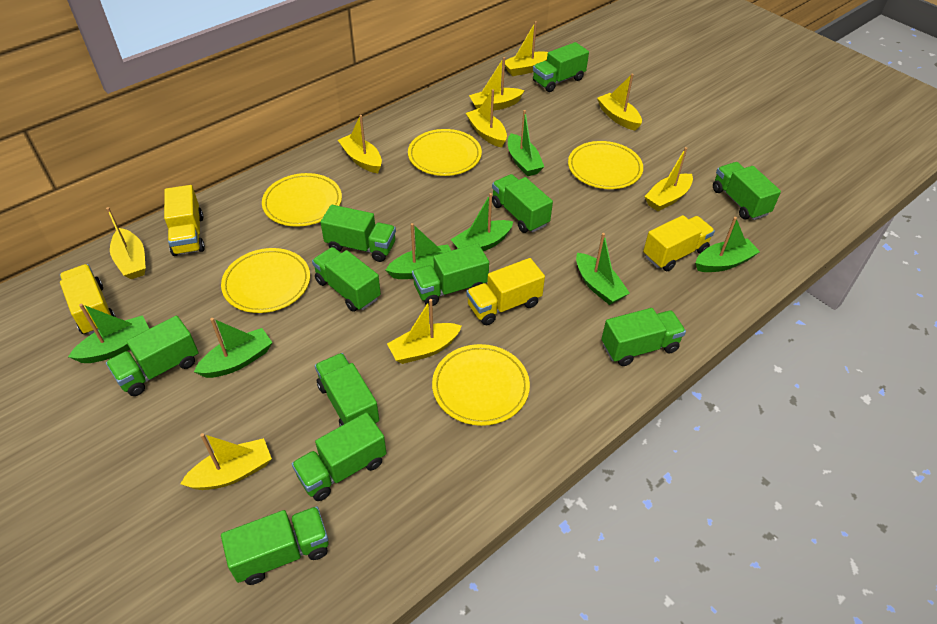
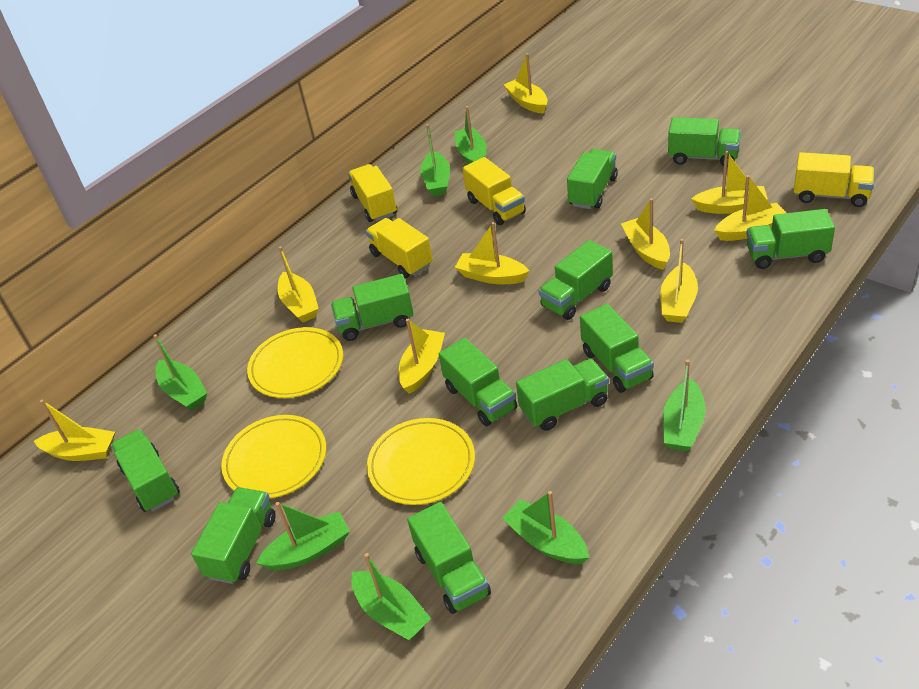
yellow plate: [221,248,310,313] [262,173,342,227] [408,129,482,176] [432,344,530,426] [568,141,643,189] = 5 -> [221,415,326,498] [247,327,343,398] [367,418,475,505] = 3

